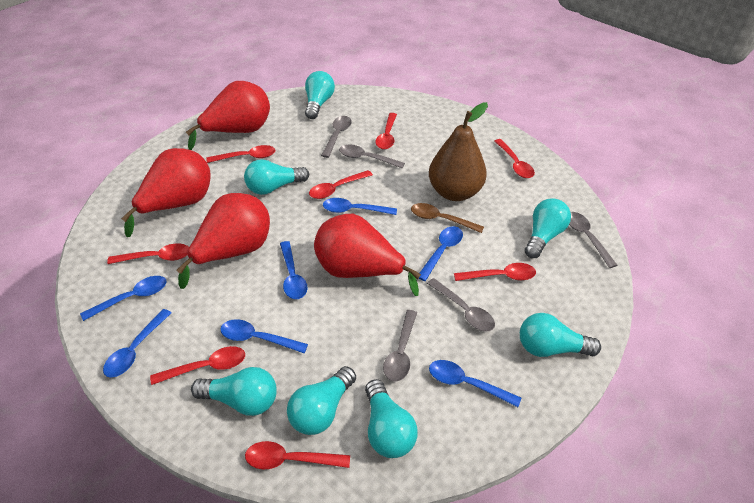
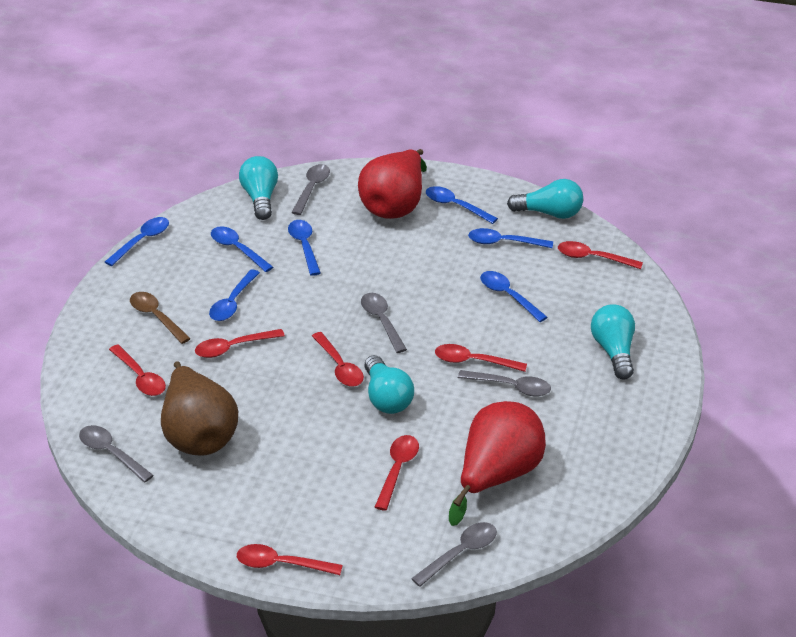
red pear: [121,148,211,237] [176,193,270,289] [186,81,270,150] [314,214,421,296] = 4 -> [358,149,427,219] [449,401,546,526] = 2
red spoon: [107,243,189,264] [150,346,245,385] [206,145,276,163] [245,441,350,469] [309,170,373,199] [375,113,397,150] [454,263,536,281] [495,139,535,178] = 8 -> [109,345,166,396] [195,329,285,358] [237,544,343,575] [312,332,364,387] [375,435,419,511] [435,344,527,372] [558,241,643,269] = 7
turquoise light bulb: [191,367,277,416] [244,159,309,195] [287,366,356,435] [305,71,335,119] [365,379,418,458] [520,313,601,357] [525,198,571,258] = 7 -> [239,156,278,220] [364,355,414,414] [507,179,583,219] [591,304,635,380] = 4

